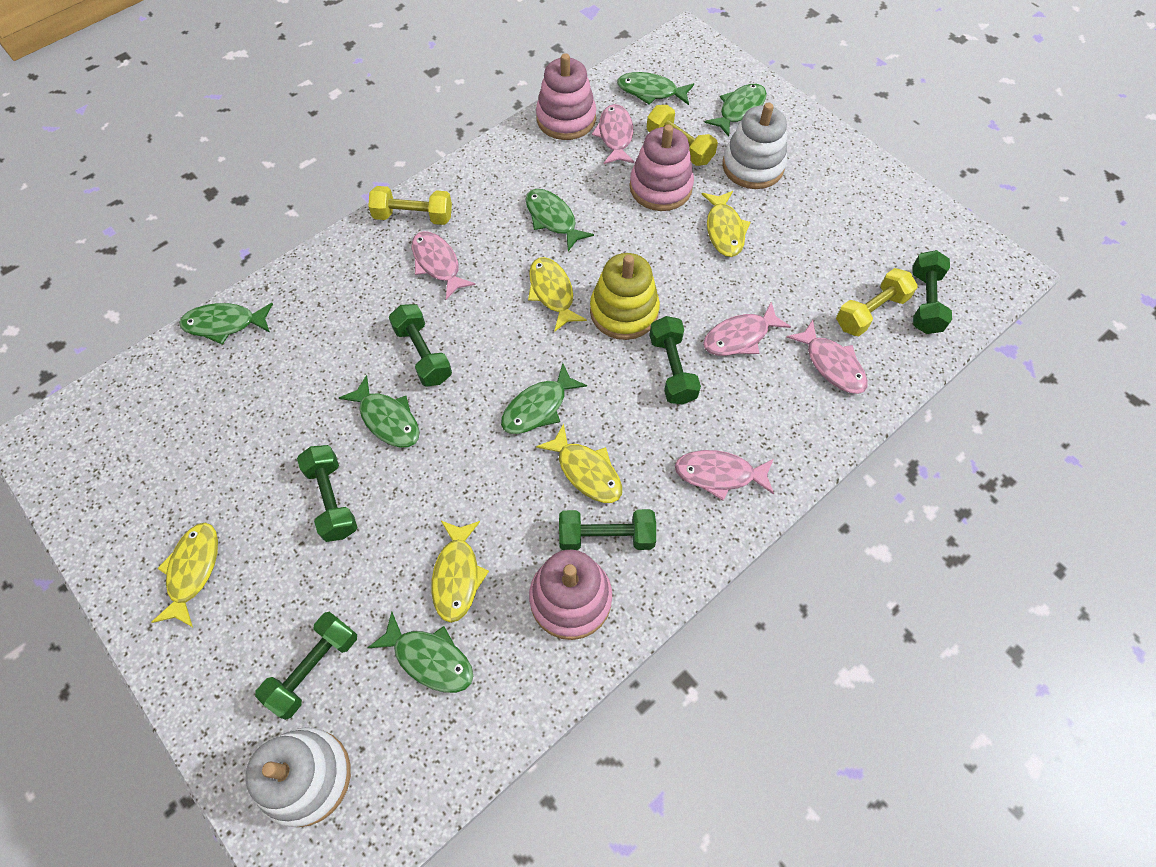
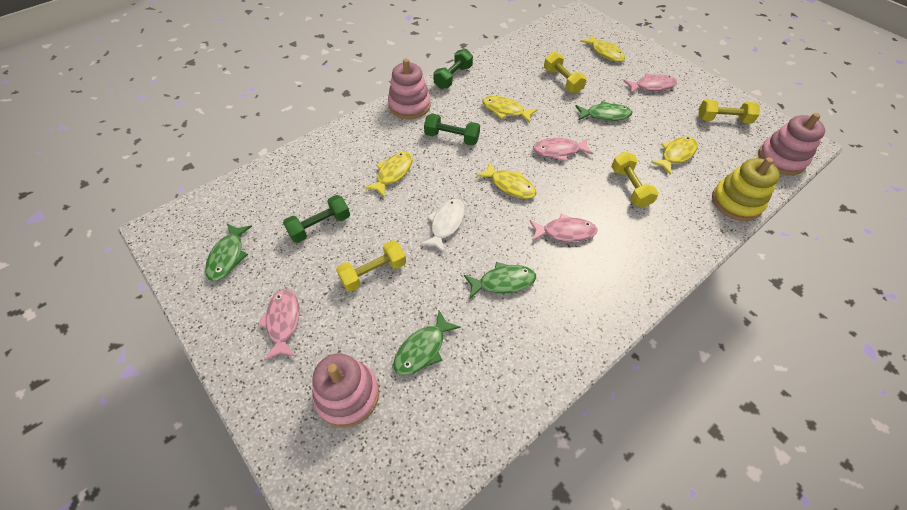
green dumbbell: [255,612,357,720] [297,445,357,542] [389,304,452,387] [559,509,656,550] [649,316,701,405] [913,250,952,334] = 6 -> [283,195,350,243] [424,113,480,145] [433,49,473,89] = 3
green fish: [179,303,273,345] [339,375,420,448] [368,612,473,693] [501,363,587,434] [525,189,594,251] [617,72,694,105] [704,84,767,137] = 7 -> [205,224,252,281] [393,311,461,375] [464,262,536,299] [575,101,632,121] = 4
pink fish: [412,231,476,300] [592,104,635,164] [675,450,774,501] [703,302,791,356] [786,320,868,394] = 5 -> [258,289,299,360] [529,213,598,242] [533,138,593,162] [623,73,677,93] = 4
white fish: none = 0 -> [421,199,465,253] = 1
white stacking toy: [245,727,351,827] [722,102,787,189] = 2 -> none = 0
yellow dumbbell: [368,186,452,225] [647,105,718,166] [836,268,918,336] = 3 -> [336,240,406,292] [544,52,587,94] [612,152,659,208] [698,99,760,124] = 4

